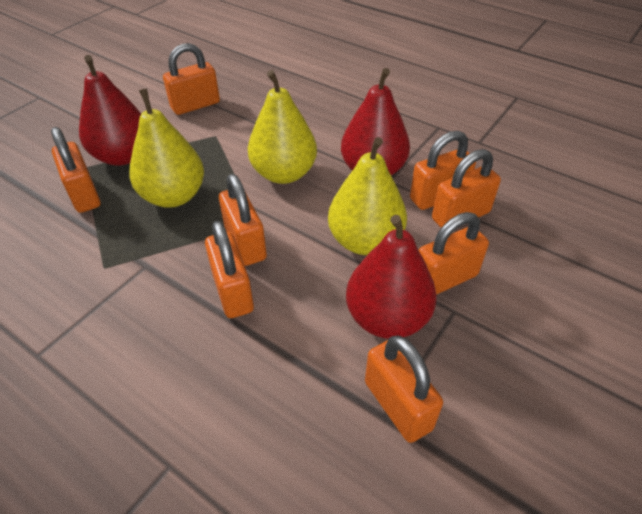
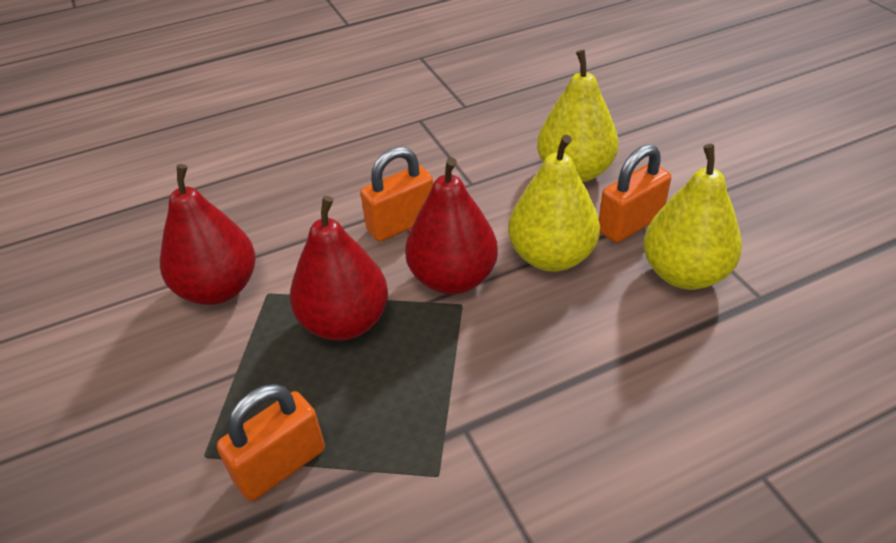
orange padlock: [51,127,101,213] [163,43,220,115] [205,221,254,318] [219,174,267,266] [365,336,443,443] [410,131,476,210] [419,212,489,295] [432,149,501,228] = 8 -> [217,384,325,501] [360,147,433,242] [599,144,671,243] = 3

